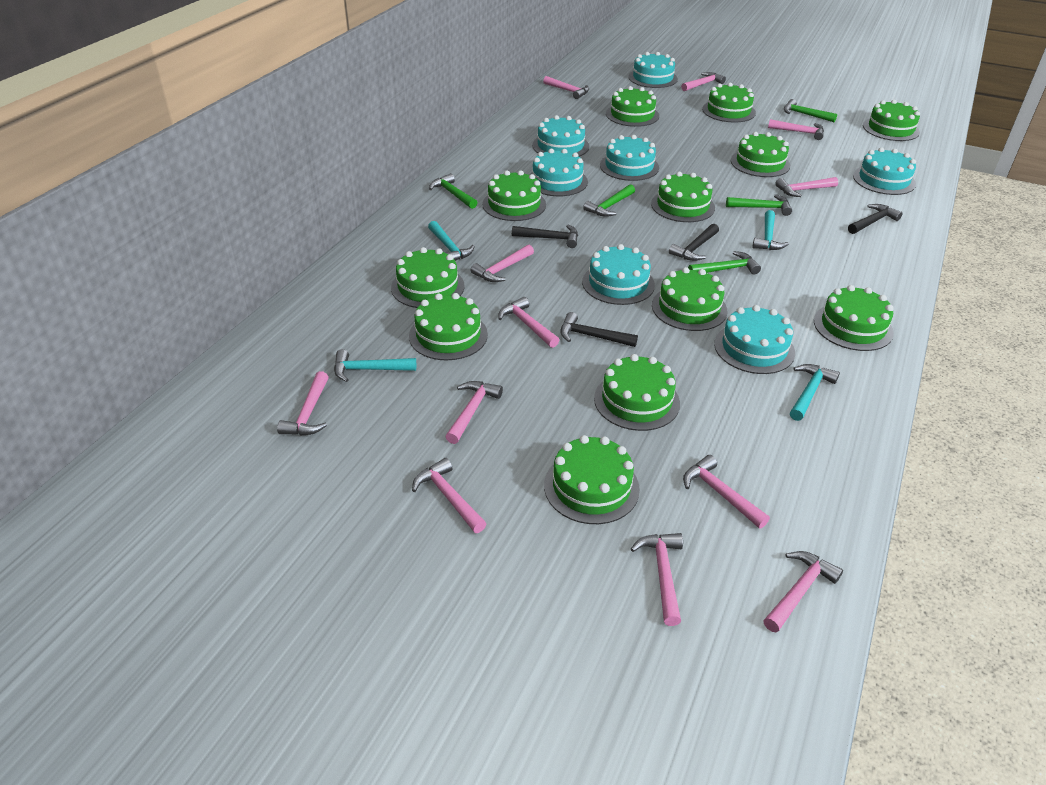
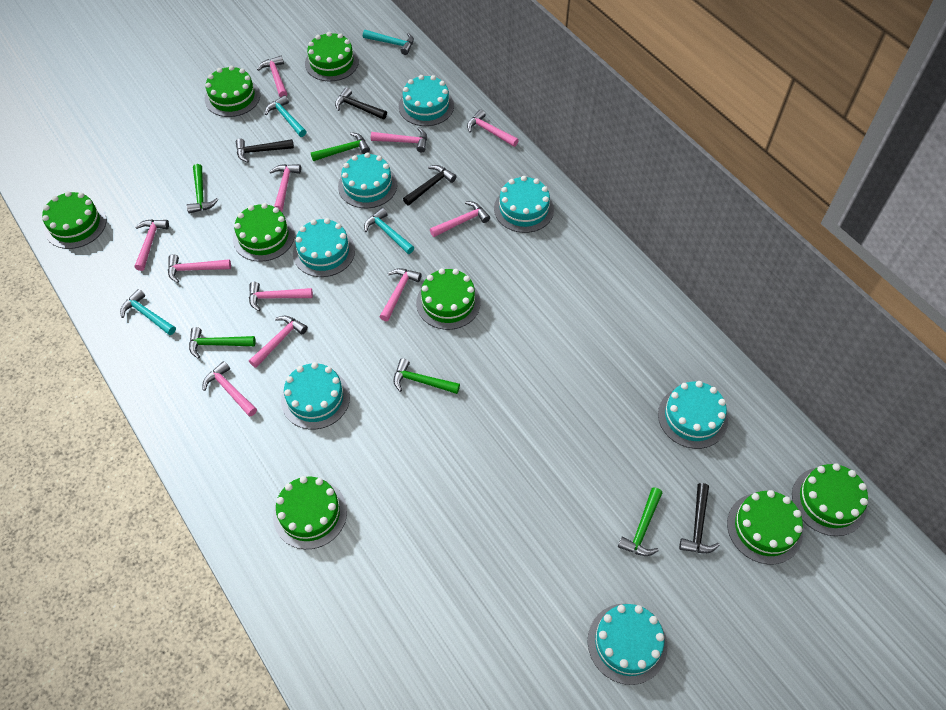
green cake: [391,247,465,308] [409,293,488,360] [482,170,546,221] [544,435,640,524] [594,354,680,431] [606,86,659,127] [651,172,715,222] [652,267,727,331] [702,83,756,123] [731,132,790,177] [814,285,894,351] [863,100,920,141] = 12 -> [42,191,107,249] [205,66,260,117] [233,203,295,262] [273,476,347,549] [305,32,359,81] [416,268,480,330] [727,490,803,564] [792,464,868,536] = 8
pink hammer: [277,371,329,435] [412,458,487,533] [445,381,503,444] [471,245,534,282] [498,297,559,348] [543,76,589,99] [631,533,683,626] [681,72,726,91] [683,455,770,529] [763,551,843,633] [768,119,824,140] [775,177,838,197] = 12 -> [134,219,169,271] [168,254,231,283] [203,361,257,416] [249,282,313,311] [249,316,308,368] [257,56,287,97] [270,164,301,212] [371,128,427,152] [379,268,421,321] [430,201,490,237] [467,109,519,147] = 11

